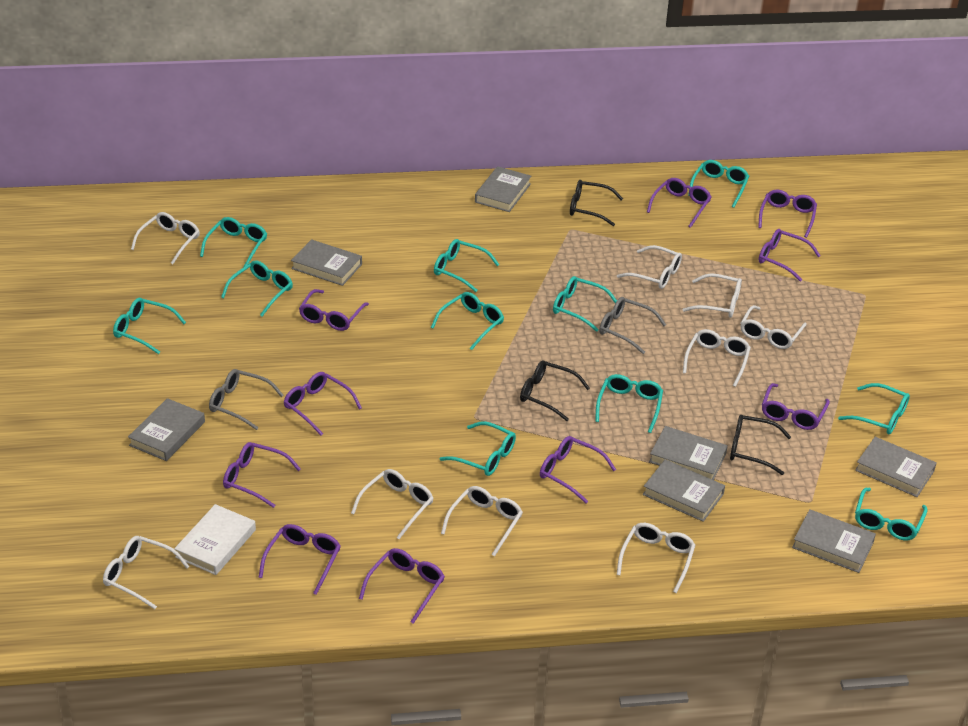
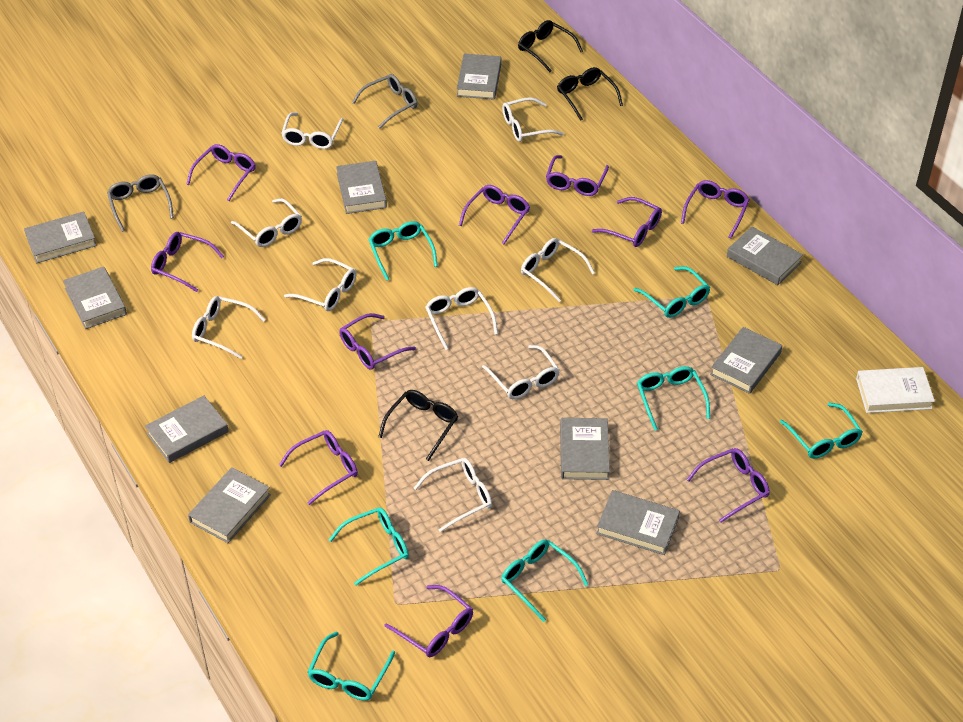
grey book: [128,398,205,461] [291,239,362,286] [475,166,531,212] [643,459,725,522] [649,426,728,480] [792,509,876,573] [855,437,937,497] = 7 -> [24,211,97,263] [63,266,127,329] [145,395,229,463] [188,467,271,543] [336,161,387,214] [457,54,501,100] [560,418,610,480] [596,490,680,555] [710,327,782,394] [727,227,803,285] = 10
turquoise glasses: [113,298,186,354] [200,217,267,267] [221,261,293,316] [431,292,504,350] [434,239,500,292] [439,421,516,476] [553,276,617,332] [595,374,663,433] [688,160,749,208] [838,383,910,434] [855,488,928,540] = 11 -> [308,632,395,701] [329,507,409,585] [368,221,438,281] [501,539,589,622] [634,266,710,318] [637,366,710,431] [780,403,863,459] = 7

